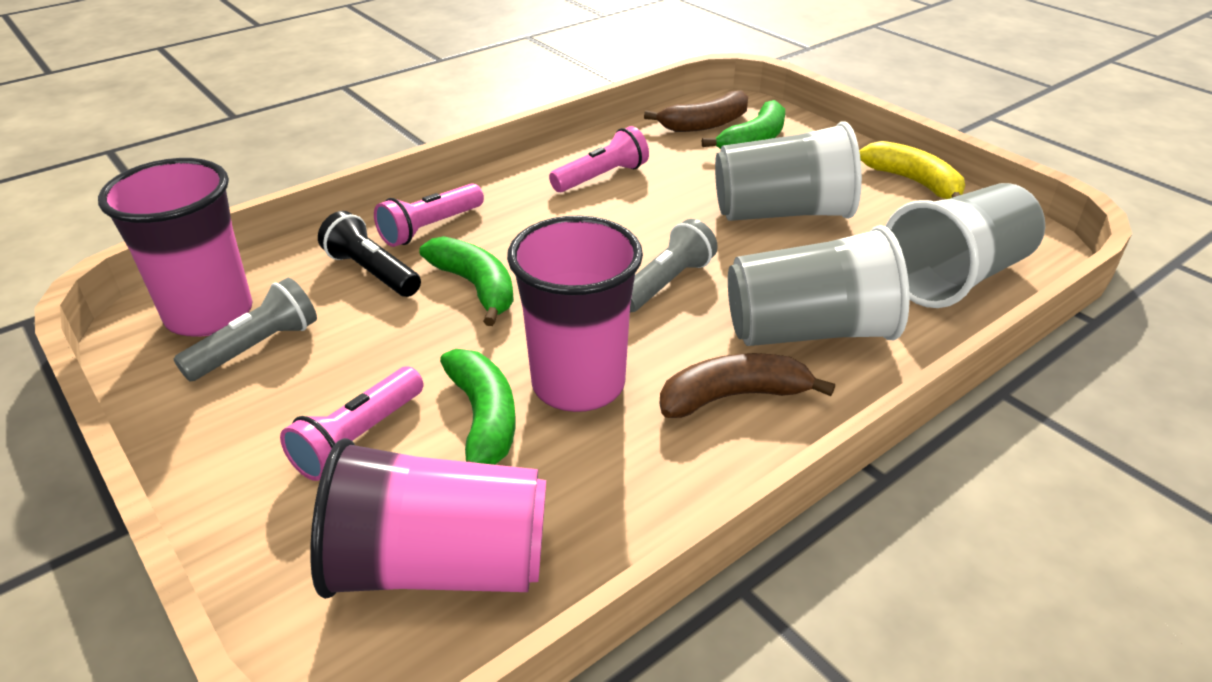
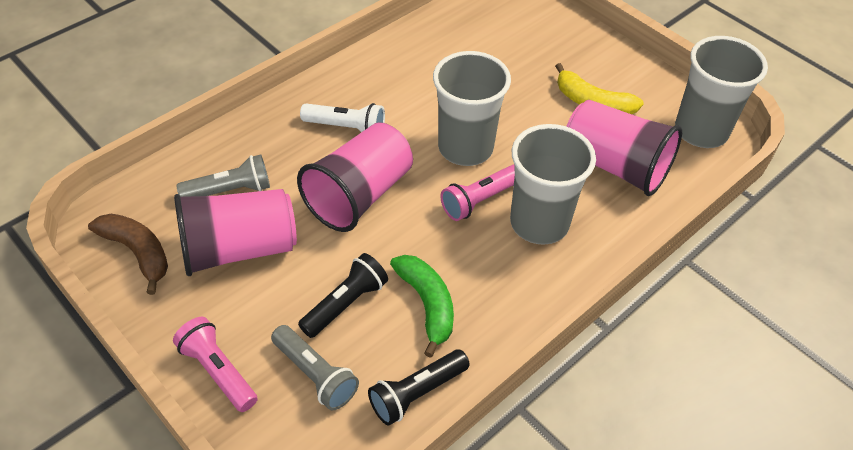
black flashlight: [318,211,421,297] = 1 -> [298,253,388,338] [368,349,470,425] = 2
brown banana: [644,90,748,132] [660,353,835,418] = 2 -> [88,214,168,295] = 1
green banana: [419,236,514,326] [440,349,515,465] [702,100,785,149] = 3 -> [390,255,454,358] = 1
pink flashlight: [280,367,424,481] [374,183,484,247] [549,126,649,192] = 3 -> [173,317,258,412] [440,165,515,221] = 2
white flashlight: none = 0 -> [300,103,385,132] = 1

